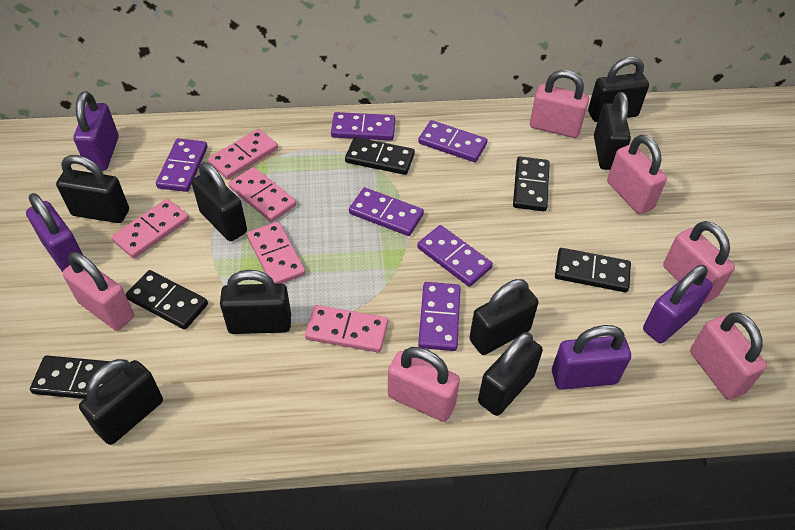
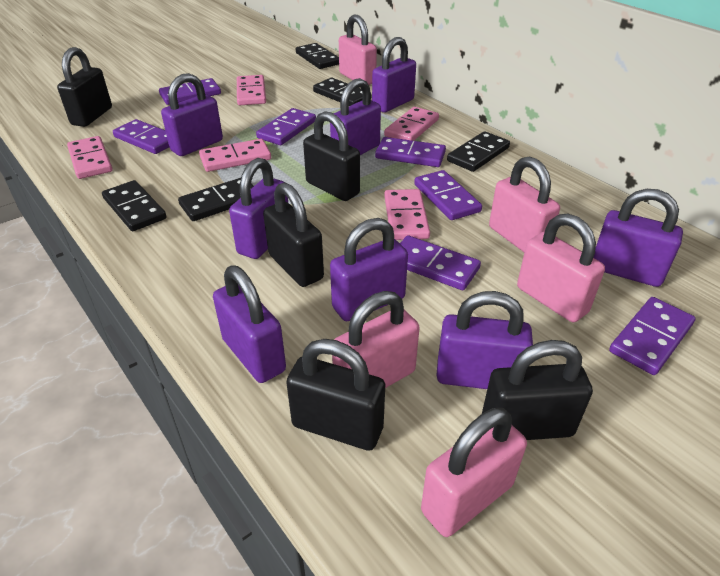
black padlock: [56,155,129,223] [79,359,163,445] [192,162,247,241] [220,270,291,334] [469,279,538,355] [478,332,543,416] [588,57,649,122] [594,92,631,170] = 8 -> [57,47,112,127] [263,182,324,287] [286,339,385,451] [303,111,360,201] [482,340,593,440] = 5
pink padlock: [62,252,134,330] [388,347,460,422] [530,70,589,138] [607,135,667,214] [663,221,735,304] [690,312,767,400] = 6 -> [332,291,420,388] [339,15,377,85] [421,408,527,537] [489,156,560,252] [517,213,605,322] = 5
purple domino: [156,138,208,192] [331,112,395,141] [349,188,424,236] [417,225,493,287] [418,120,488,162] [418,282,460,351] = 6 -> [113,119,169,154] [159,78,221,105] [256,108,316,145] [375,137,446,167] [400,236,481,290] [414,170,482,220] [609,297,695,375] = 7
purple padlock: [26,193,83,272] [73,91,119,171] [552,325,631,390] [643,265,713,343] = 4 -> [161,73,223,156] [213,266,286,383] [229,158,288,259] [330,78,381,155] [330,218,408,321] [372,37,416,113] [436,291,533,389] [593,189,683,287] = 8

